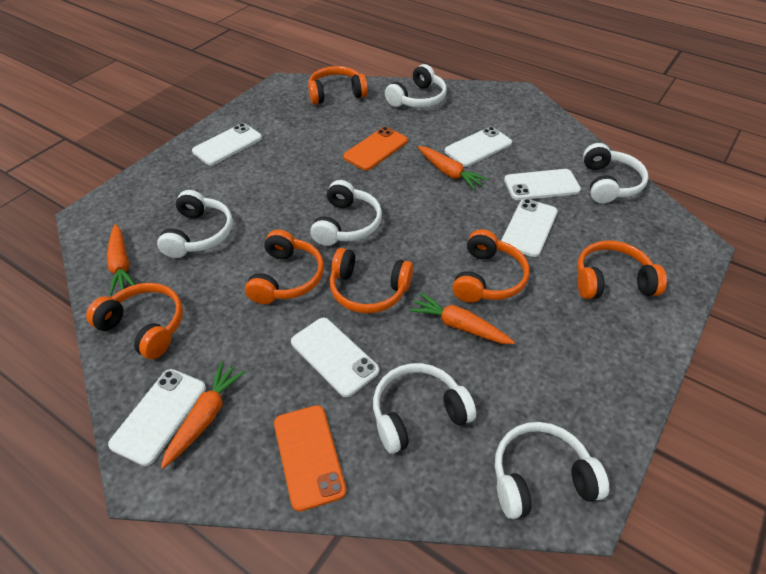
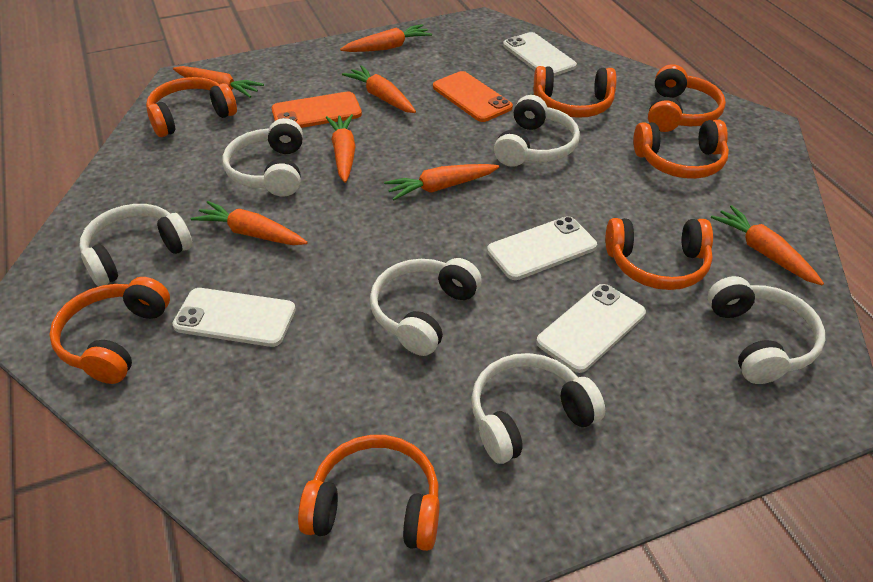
orange carrot: [107,224,135,296] [161,362,246,469] [409,292,515,344] [418,146,488,190] = 4 -> [173,66,264,98] [191,201,307,245] [326,114,355,183] [340,24,432,52] [342,65,416,113] [384,164,499,200] [711,205,824,286] = 7
orange headphones: [86,283,183,359] [245,230,324,304] [308,66,368,105] [330,248,413,314] [452,229,530,303] [577,240,667,299] = 6 -> [49,277,170,384] [146,77,237,137] [298,435,440,551] [534,66,616,118] [605,218,713,290] [633,120,729,179] [648,64,726,132] = 7
white phone: [108,369,206,466] [192,123,262,166] [291,318,379,397] [445,127,512,167] [501,199,558,257] [504,169,581,200] = 6 -> [172,288,296,347] [487,216,597,280] [503,32,577,76] [536,284,646,373] = 4

